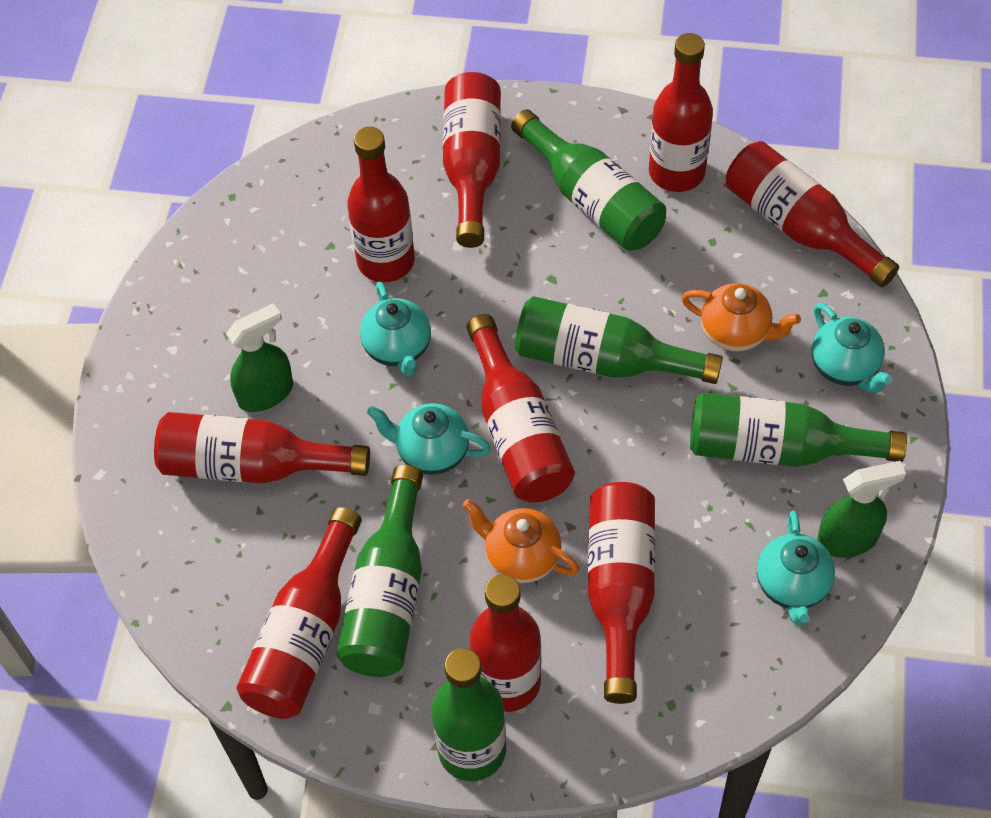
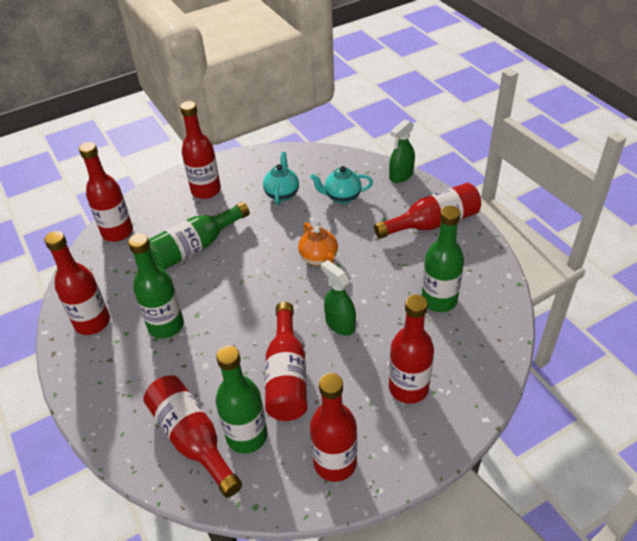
green bottle: [336,465,423,677] [432,648,506,781] [511,109,666,251] [515,296,723,384] [690,392,907,467] = 5 -> [128,234,184,338] [148,202,250,270] [216,345,267,454] [421,206,464,312] = 4
orange teapot: [462,499,579,583] [682,283,801,352] = 2 -> [298,222,338,266] = 1
red bottle: [154,412,370,484] [236,507,362,719] [347,127,415,282] [443,72,501,248] [467,314,575,503] [470,574,541,712] [588,482,655,704] [649,33,713,192] [726,141,899,288] = 9 -> [44,231,110,335] [79,142,133,242] [143,375,242,498] [180,101,221,199] [265,302,307,421] [310,373,357,482] [374,183,481,239] [389,295,434,404] = 8
turquoise teapot: [360,281,431,376] [367,403,491,475] [757,511,835,625] [812,303,893,393] = 4 -> [263,152,299,205] [310,166,373,204] = 2

